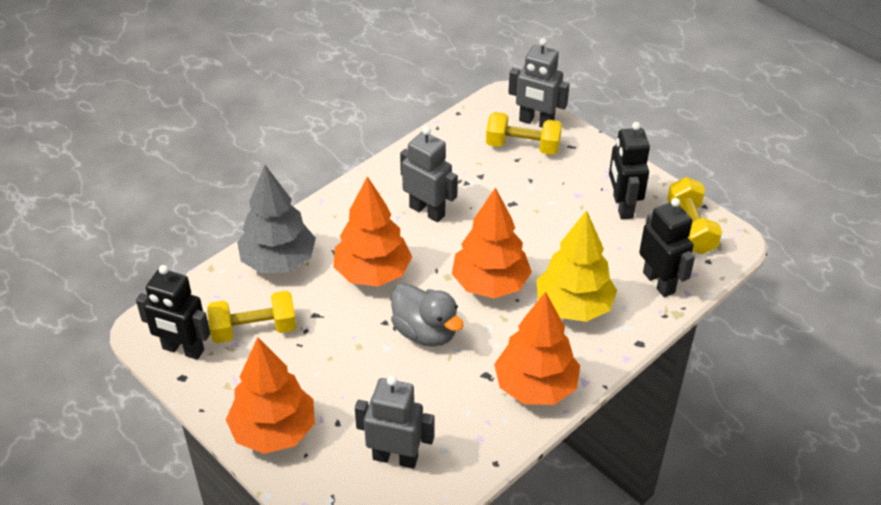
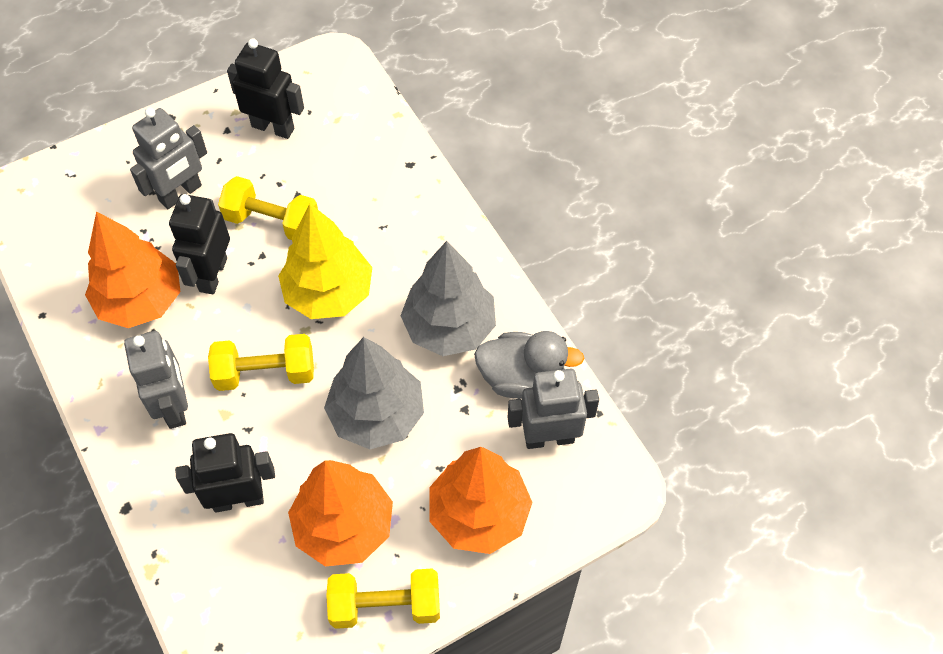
grey tree: [237,165,316,274] = 1 -> [324,337,424,449] [401,241,496,356] = 2
orange tree: [226,337,315,454] [333,176,412,287] [452,187,532,298] [494,292,580,405] = 4 -> [85,212,180,328] [288,460,393,567] [429,447,533,554] = 3

